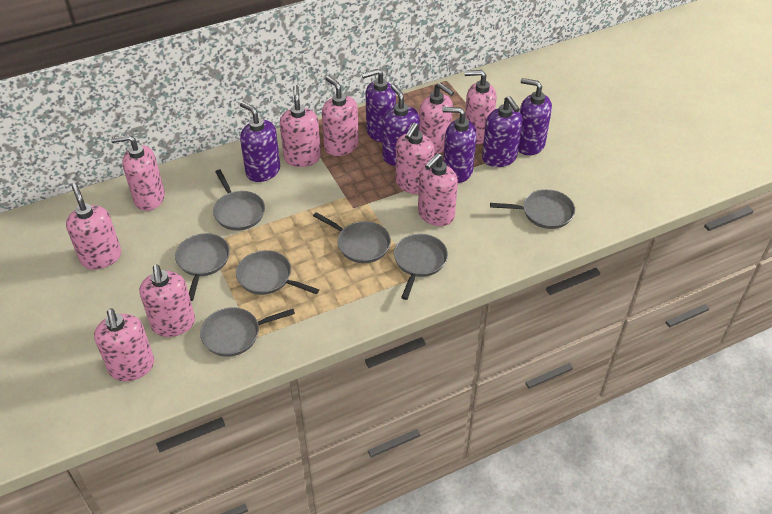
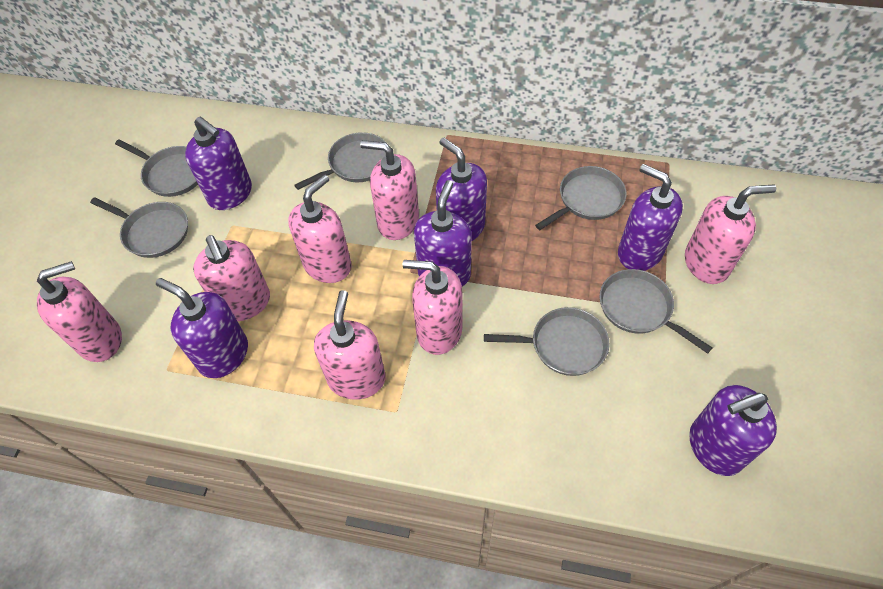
grey pan: [175,233,230,301] [200,307,295,357] [213,169,265,231] [236,250,319,295] [313,212,391,263] [394,234,448,300] [490,189,575,229] = 7 -> [90,197,188,258] [115,139,198,197] [294,132,386,190] [484,307,609,376] [535,166,627,230] [599,269,713,354] = 6
pink soap dispenser: [66,183,121,269] [94,309,154,381] [111,135,165,211] [139,265,195,337] [280,85,321,167] [322,76,359,156] [396,123,434,194] [418,153,458,226] [419,83,454,155] [464,70,497,144] = 10 -> [37,261,122,362] [193,235,270,321] [288,175,351,283] [314,290,385,400] [360,140,419,240] [403,260,462,355] [685,184,776,284] = 7

